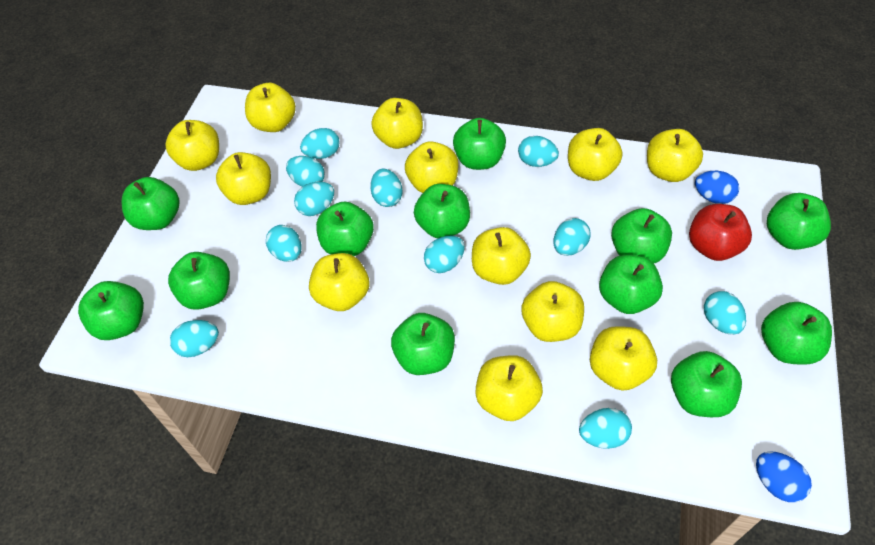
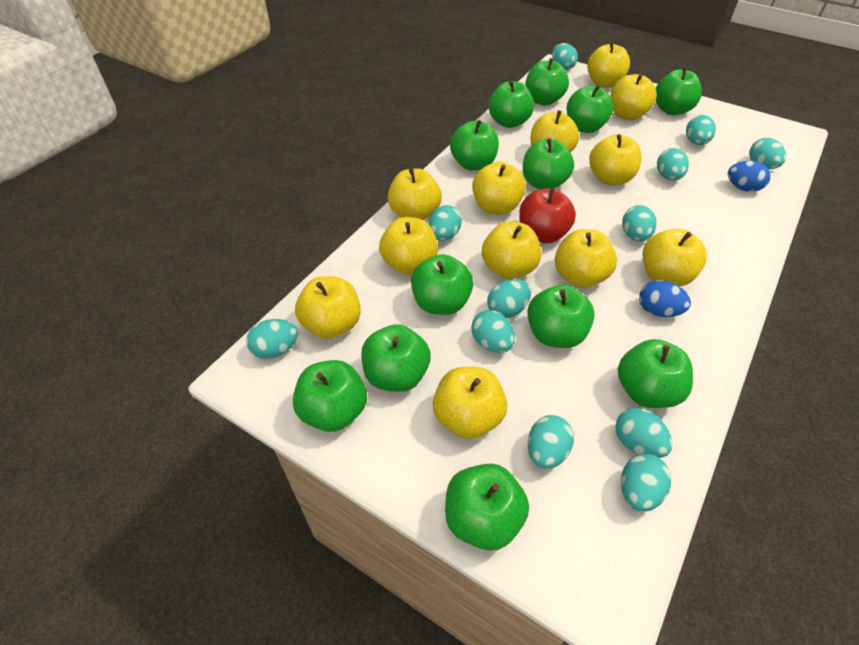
turquoise egg: [170,320,219,357] [266,225,302,262] [286,156,325,187] [294,182,334,216] [300,128,340,159] [370,169,402,207] [424,235,465,273] [518,136,559,167] [553,218,591,256] [579,408,632,449] [704,291,746,335] = 11 -> [246,319,298,359] [429,205,462,241] [471,310,515,353] [487,279,531,318] [528,415,574,469] [552,43,578,70] [615,408,673,458] [621,454,671,512] [622,205,656,242] [657,148,689,180] [686,115,716,145] [749,138,786,169] = 12

